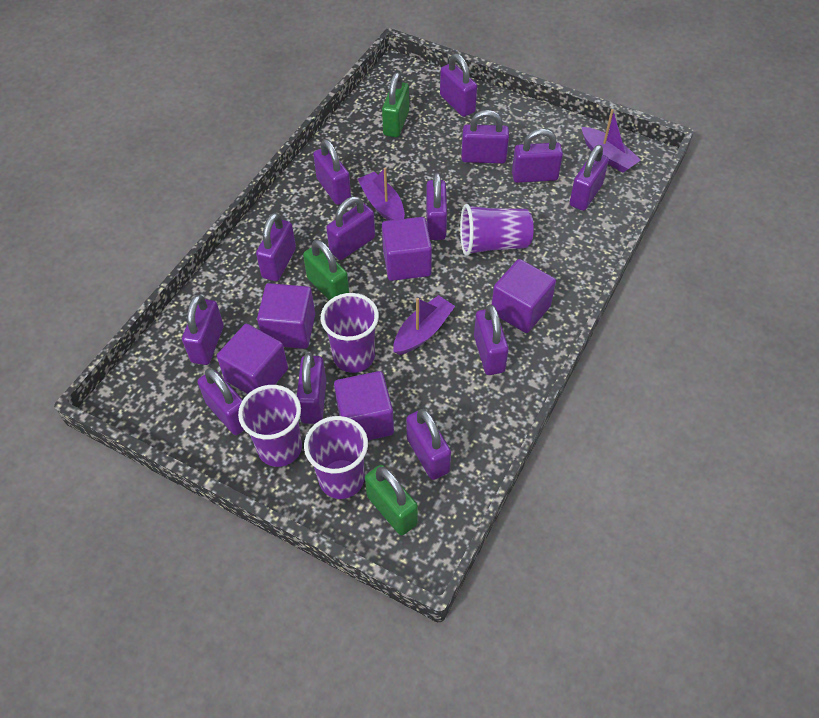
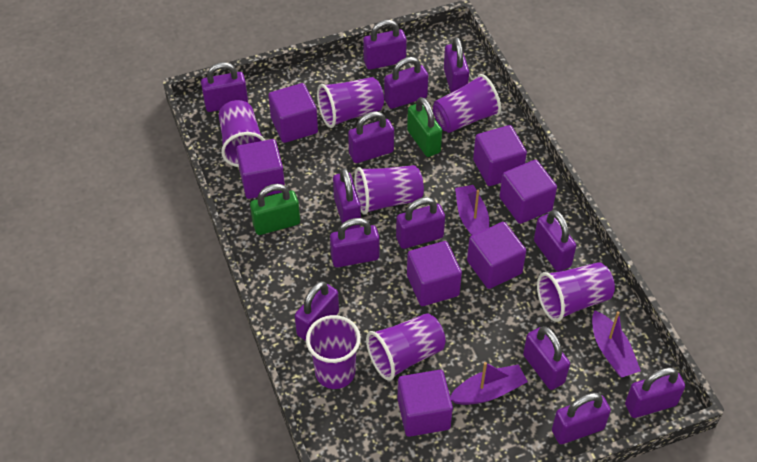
green padlock: [303,239,349,300] [365,465,418,535] [382,72,409,137] = 3 -> [250,184,300,235] [407,97,442,157] = 2
purple cube: [217,324,288,394] [257,283,315,349] [334,371,394,440] [382,217,432,281] [492,259,556,333] = 5 -> [236,139,285,199] [268,83,318,143] [398,370,453,437] [407,241,462,306] [467,222,526,289] [473,125,527,186] [500,160,557,224] = 7
purple cup: [238,385,302,467] [304,416,368,499] [321,293,379,373] [460,204,533,256] = 4 -> [219,100,265,167] [306,315,361,389] [317,77,384,128] [354,165,424,215] [366,313,446,381] [433,74,501,133] [537,262,615,322] = 7

